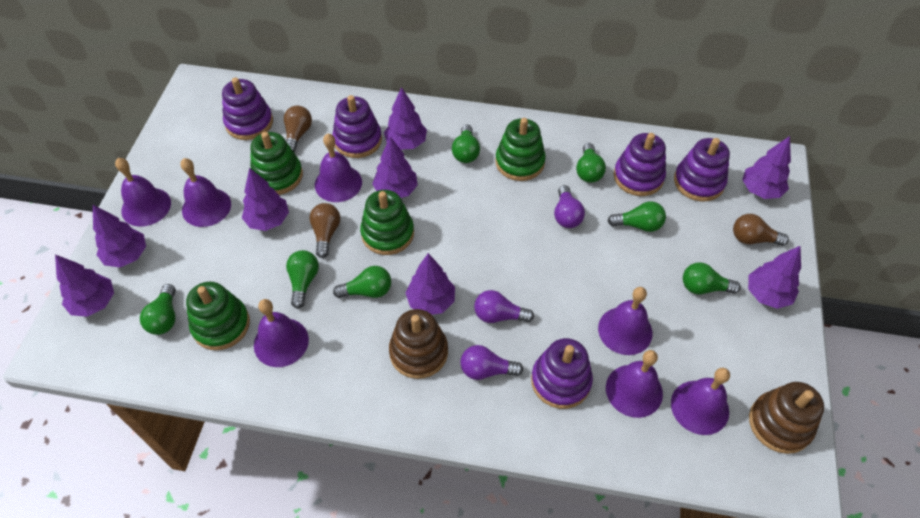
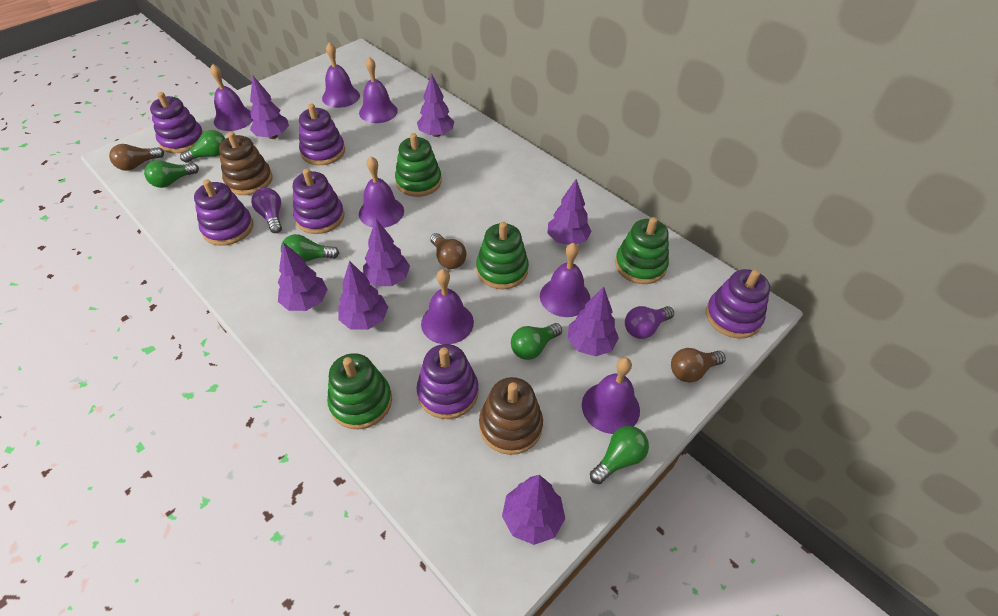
green light bulb: [140,284,176,335] [286,250,319,309] [333,266,391,298] [452,124,480,163] [576,143,606,183] [608,201,666,232] [683,262,741,294] = 7 -> [144,160,199,188] [180,130,226,163] [281,234,339,262] [511,323,562,360] [590,426,649,484] = 5
purple light bulb: [460,345,523,380] [474,290,534,323] [554,185,585,228] = 3 -> [251,188,282,233] [625,306,674,339] = 2
purple stacking toy: [222,77,273,140] [332,95,382,158] [531,338,593,409] [614,133,666,196] [674,138,730,201] = 5 -> [150,92,204,153] [194,179,253,246] [293,169,344,234] [299,103,345,165] [417,344,479,419] [706,269,770,339] = 6

